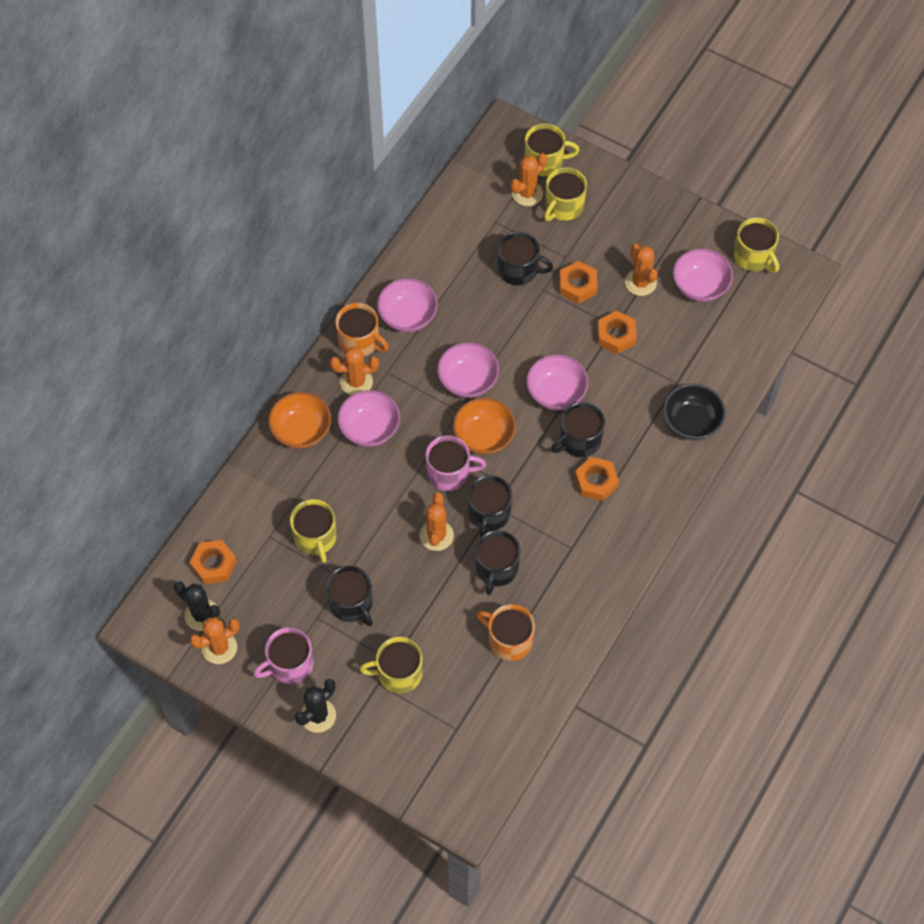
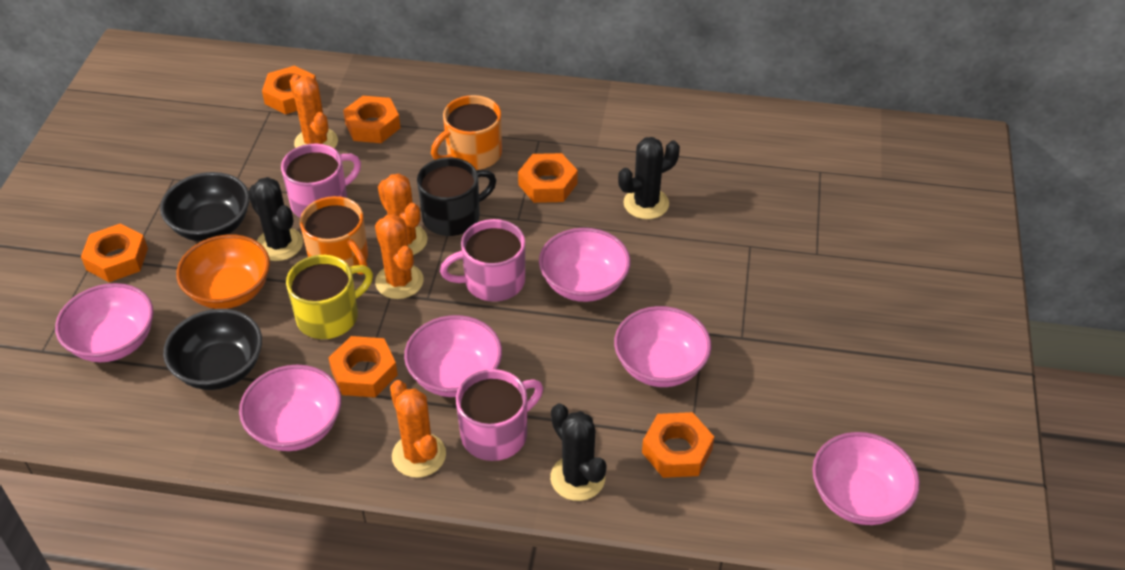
black bowl: [663,384,726,440] = 1 -> [160,172,249,241] [163,309,262,390] = 2
black cactus: [174,581,220,631] [295,679,336,733] = 2 -> [248,177,303,261] [550,403,607,501] [618,137,680,219] = 3
black mug: [326,566,373,627] [468,475,512,538] [475,530,521,595] [498,232,553,285] [551,402,605,457] = 5 -> [417,157,496,236] = 1
orange bowl: [269,392,331,449] [453,398,516,455] = 2 -> [176,234,270,309] = 1
orange cactus: [189,617,240,664] [330,347,379,395] [420,492,454,551] [511,153,547,206] [625,244,658,296] = 5 -> [290,74,338,148] [375,214,424,299] [378,173,428,255] [390,380,446,478] = 4
orange nut: [190,540,237,584] [560,261,597,304] [575,457,619,501] [598,310,636,354] = 4 -> [81,223,148,282] [262,66,316,114] [328,336,398,397] [343,96,400,143] [518,153,578,203] [642,412,714,478] = 6
pink bowl: [338,390,400,447] [377,278,438,332] [437,342,499,398] [526,354,588,410] [673,249,733,302] = 5 -> [55,283,154,362] [239,365,341,451] [404,315,502,397] [539,228,631,302] [614,306,711,387] [812,432,920,525] = 6
pink mug: [253,627,314,684] [426,435,486,491] = 2 -> [281,144,361,218] [440,219,525,302] [456,369,543,461] = 3
yellow mug: [290,499,337,563] [359,637,422,694] [525,123,580,176] [544,167,587,221] [733,218,779,273] = 5 -> [286,255,373,339] = 1

